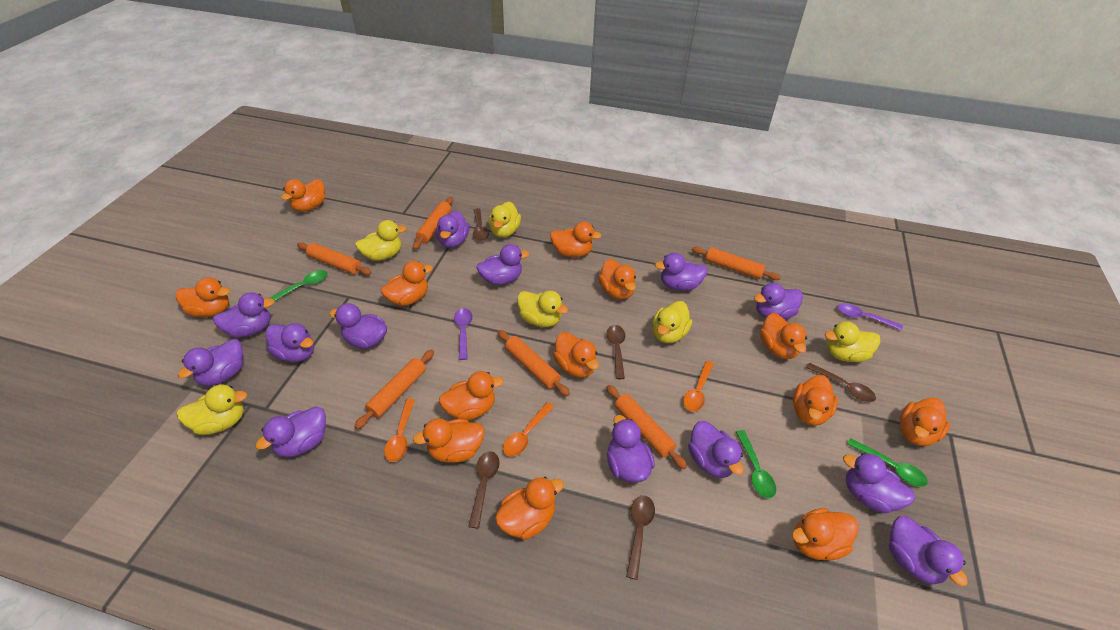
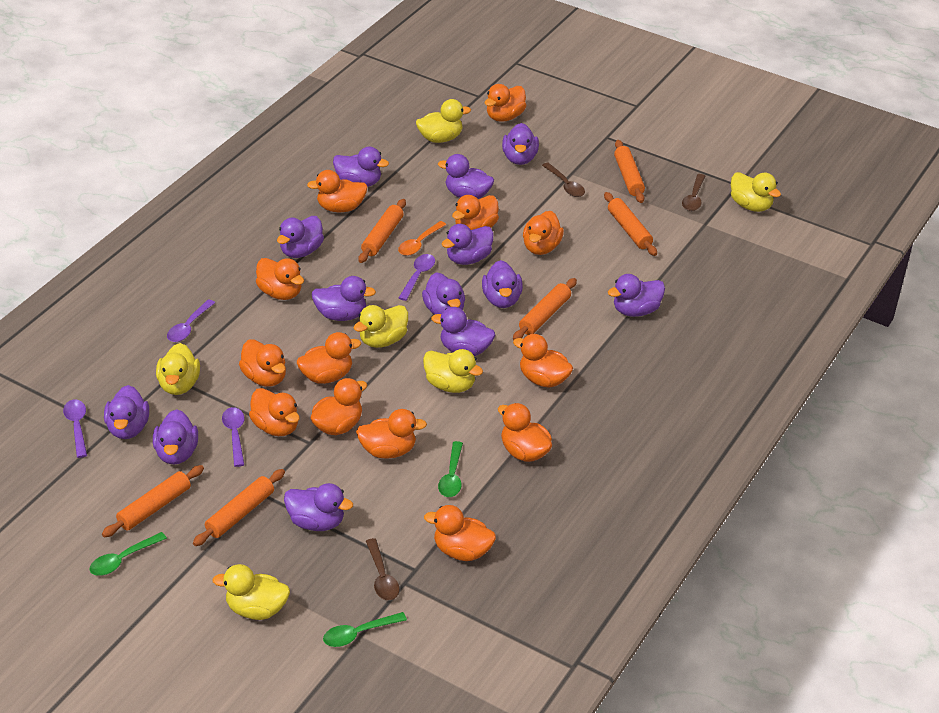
brown spoon: [468,451,500,529] [473,208,489,241] [607,325,625,379] [626,495,655,580] [806,363,876,402] = 5 -> [366,538,399,600] [542,163,585,197] [682,174,705,211] = 3
orange spoon: [384,398,415,462] [503,402,554,456] [683,361,714,412] = 3 -> [398,221,447,256] = 1
purple spoon: [454,308,473,360] [837,303,903,331] = 2 -> [63,400,87,458] [167,299,215,342] [222,407,244,467] [399,254,435,301] = 4

